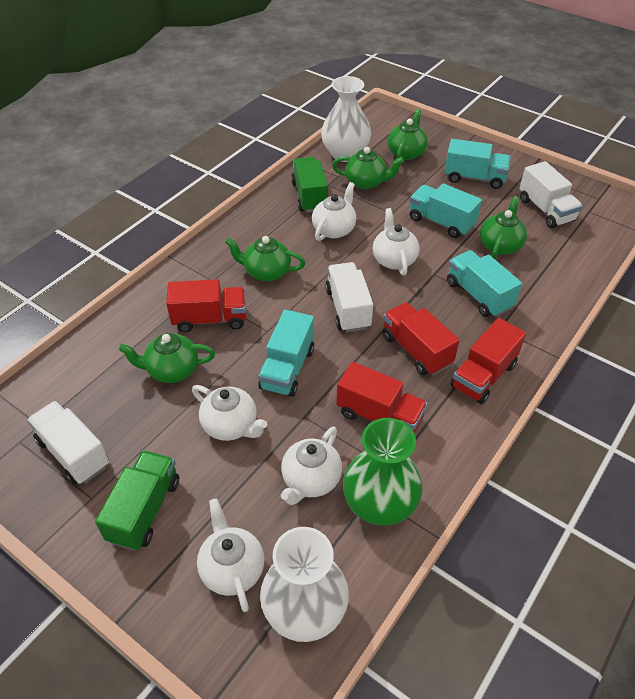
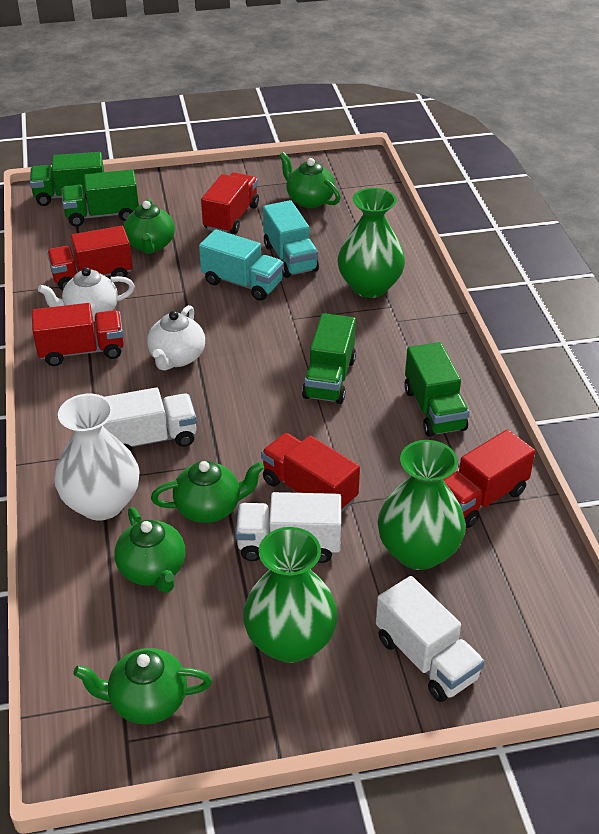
green truck: [95,450,179,551] [291,157,328,213] = 2 -> [30,152,104,206] [61,169,139,227] [302,313,356,404] [404,342,469,437] = 4
green vase: [343,418,423,526] = 1 -> [243,527,338,663] [338,188,405,298] [378,440,466,570] = 3
red truck: [166,279,246,332] [336,362,428,434] [382,302,459,376] [451,318,526,404] = 4 -> [32,303,124,366] [47,226,133,290] [201,172,259,234] [261,433,360,513] [443,429,535,528] = 5
turquoise truck: [258,310,314,397] [409,183,482,238] [445,139,511,189] [447,250,522,317] = 4 -> [199,229,284,301] [263,200,319,278] = 2
white teapot: [192,385,267,441] [197,498,264,612] [281,427,342,505] [312,182,357,241] [373,208,420,275] = 5 -> [38,267,135,322] [147,305,205,371] = 2
white vase: [260,527,349,642] [321,76,371,162] = 2 -> [54,394,139,521] = 1

